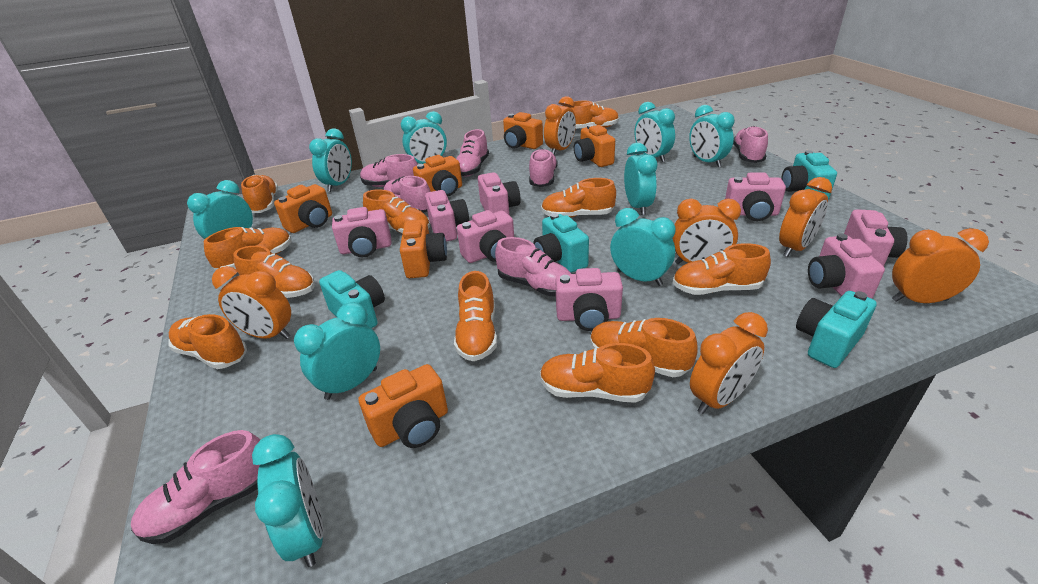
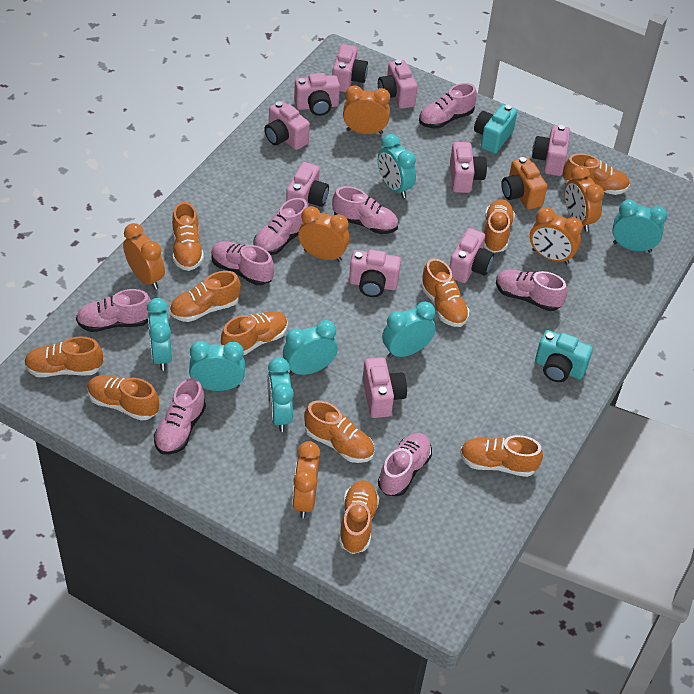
orange camera: [274,184,332,233] [359,364,448,448] [400,220,447,278] [413,155,462,196] [503,112,543,149] [574,124,615,167] = 6 -> [501,157,547,210] = 1
pink camera: [332,207,391,257] [425,190,469,242] [457,210,514,263] [478,172,521,216] [556,268,623,331] [725,172,786,221] [808,233,885,299] [844,209,908,266] = 8 -> [264,101,310,150] [286,162,329,207] [294,73,340,116] [332,44,368,92] [349,250,401,297] [363,357,407,418] [378,59,418,109] [449,228,494,283] [450,142,487,193] [532,125,570,176] = 10
pink shoe: [131,430,261,544] [360,154,418,187] [384,176,430,213] [456,129,489,177] [495,237,571,296] [529,149,558,187] [733,126,768,163] = 7 -> [76,289,151,332] [154,378,206,455] [211,241,274,285] [254,198,308,255] [332,186,398,234] [378,433,432,496] [419,83,477,129] [496,269,567,311] = 8
turquoise camera: [319,270,385,328] [533,213,589,273] [781,150,837,200] [796,291,877,368] = 4 -> [474,104,517,154] [535,330,593,382] = 2
turquoise clock: [187,180,253,239] [252,434,323,567] [294,302,380,400] [309,128,352,192] [401,111,447,164] [610,208,675,286] [624,143,657,215] [634,102,675,162] [689,105,734,167] = 9 -> [147,298,172,371] [189,341,245,391] [267,357,294,432] [283,320,338,376] [378,134,416,198] [382,302,436,359] [612,200,667,252] = 7

